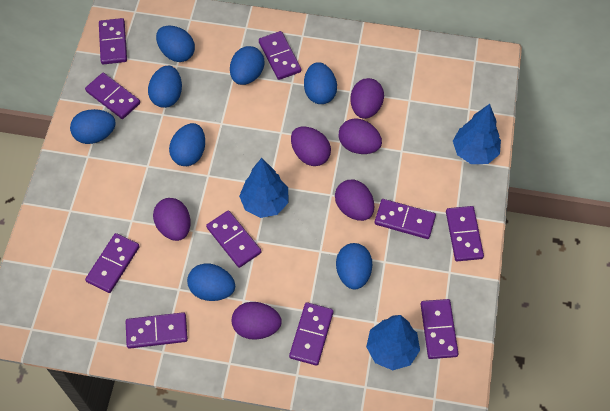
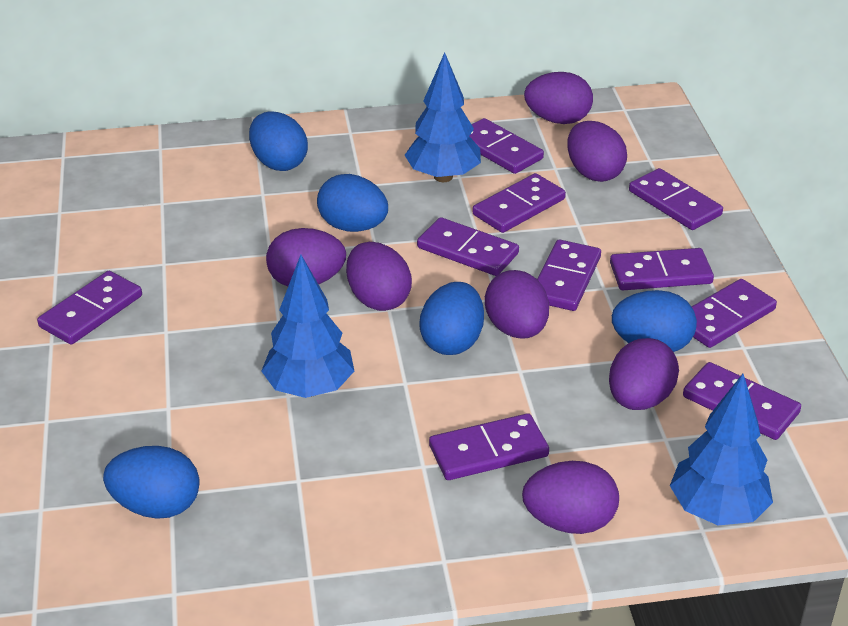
blue egg: [70,109,116,144] [148,66,182,108] [156,25,195,62] [169,123,205,166] [187,263,235,301] [230,46,264,85] [304,62,337,104] [336,243,372,290] = 8 -> [103,446,200,519] [249,112,308,171] [317,174,388,232] [419,282,484,355] [612,290,697,352] = 5
purple egg: [153,198,191,241] [232,302,282,340] [291,126,331,166] [335,180,374,221] [339,118,382,154] [350,78,384,119] = 6 -> [266,228,346,286] [346,242,412,311] [485,270,549,339] [522,461,619,534] [524,72,593,124] [567,121,627,182] [609,338,679,410] = 7

